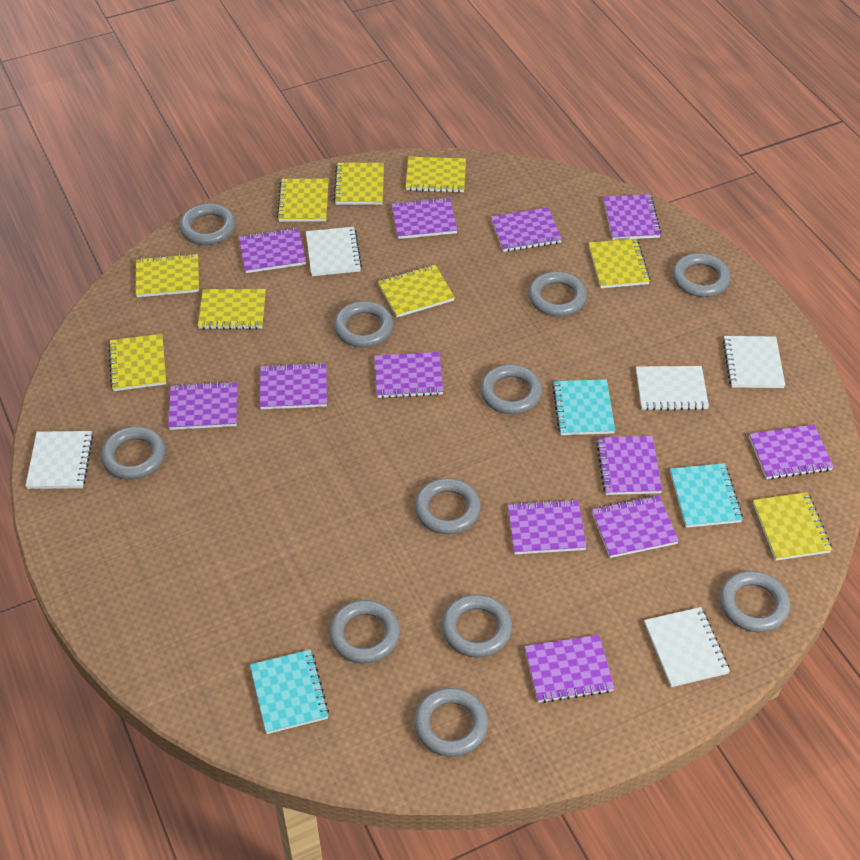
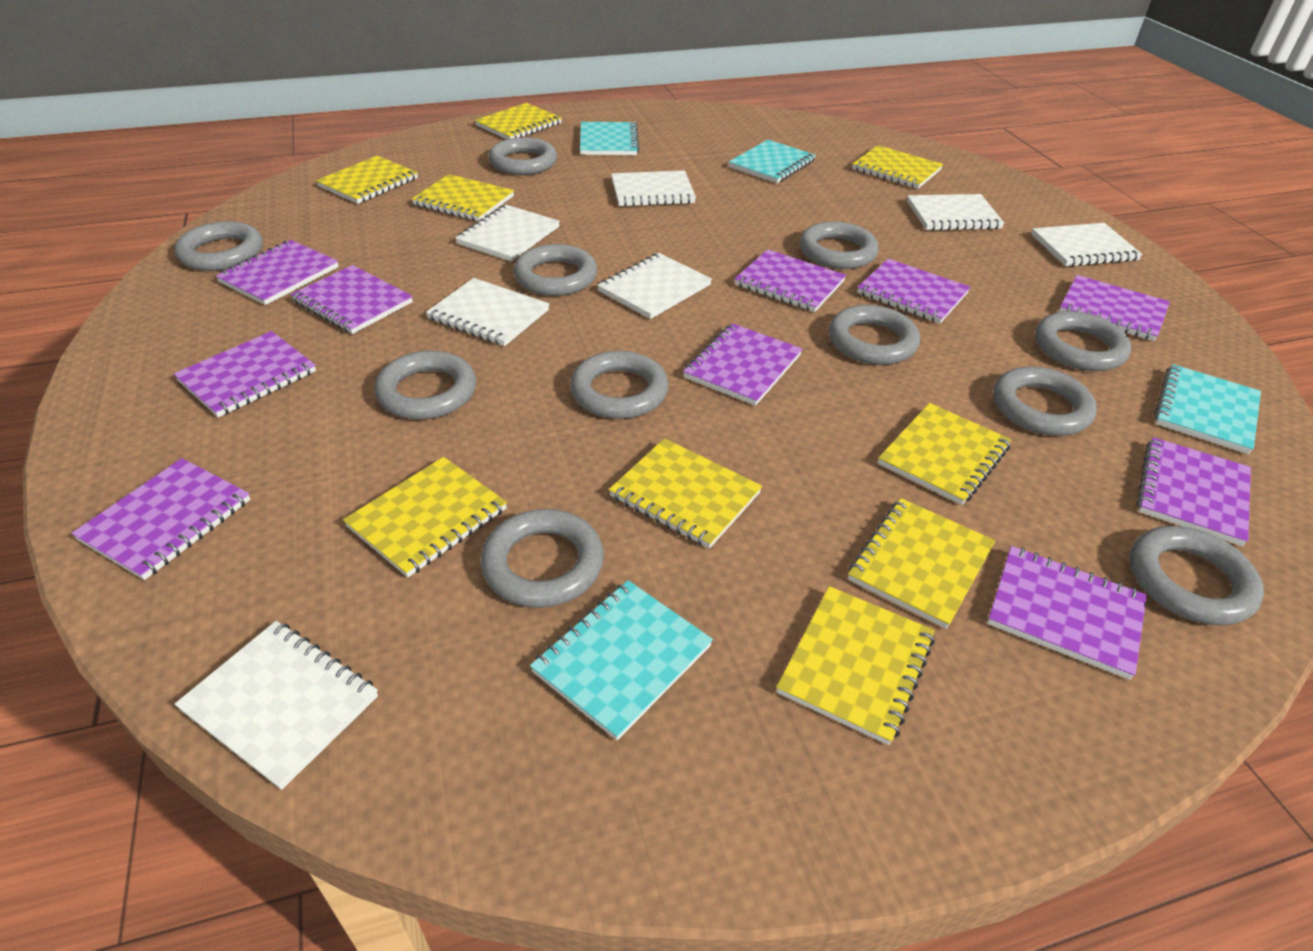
purple notebook: [168,381,237,430] [239,228,306,273] [260,362,327,409] [374,352,443,398] [391,197,457,239] [491,207,562,252] [508,499,587,554] [524,635,615,703] [592,495,679,558] [596,436,662,495] [603,194,661,240] [749,424,834,480] = 12 -> [71,458,250,580] [174,331,316,417] [216,240,339,305] [291,265,413,334] [683,323,802,406] [735,249,846,312] [857,258,970,323] [987,546,1147,680] [1059,275,1170,341] [1137,437,1251,546] = 10
turquoise notebook: [250,650,329,734] [552,379,615,435] [670,463,743,528] = 3 -> [530,580,713,740] [580,122,639,155] [729,140,816,183] [1154,364,1261,454] = 4
white notebook: [26,431,93,489] [306,227,362,276] [636,366,709,411] [644,607,730,687] [723,336,785,388] = 5 -> [175,621,378,790] [426,278,549,346] [455,205,560,261] [597,253,712,319] [611,170,696,207] [907,194,1004,231] [1031,223,1143,267] = 7

